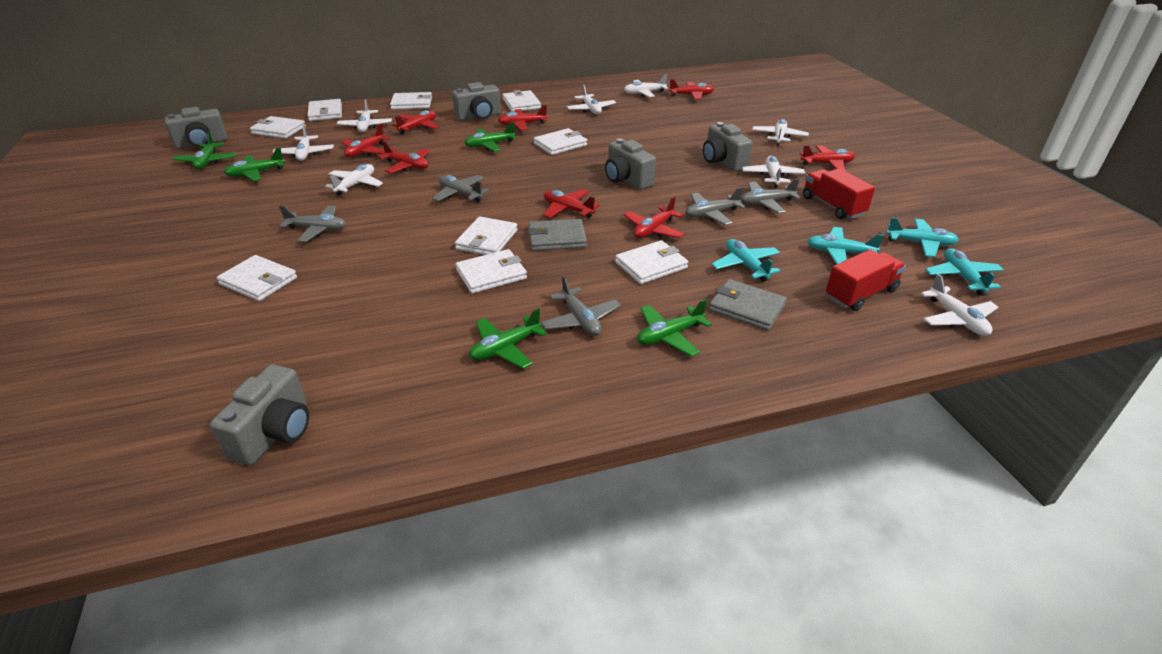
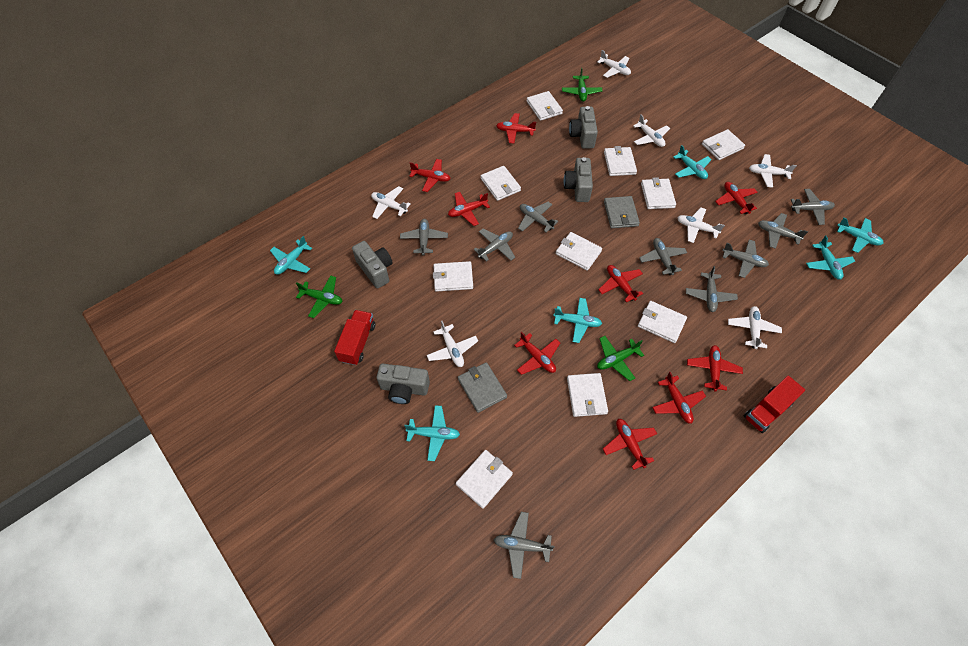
green plane: [173,131,237,169] [224,148,285,181] [465,122,516,151] [469,308,547,369] [637,299,712,356] = 5 -> [296,275,343,318] [562,68,603,102] [597,336,644,381] = 3
grey camera: [165,107,228,149] [210,364,309,465] [452,82,501,121] [605,138,656,190] [703,122,753,172] = 5 -> [352,241,393,288] [377,364,430,404] [564,157,593,202] [569,106,598,149] = 4
grey plane: [279,206,346,242] [432,175,489,202] [541,275,621,336] [685,187,745,225] [740,178,801,214] = 5 -> [400,219,448,255] [474,228,515,262] [494,512,554,579] [518,202,558,233] [639,238,687,275] [686,266,738,312] [722,240,769,278] [758,213,808,249] [791,189,835,225] = 9
red plane: [341,123,391,157] [378,141,430,173] [392,110,439,134] [498,105,547,130] [543,189,600,218] [623,196,685,238] [669,79,714,100] [800,145,855,171] = 8 -> [409,159,451,192] [448,192,490,226] [496,113,536,143] [514,332,560,375] [598,265,643,303] [603,419,657,470] [652,372,706,424] [687,345,743,391] [715,182,758,214] = 9
turquoise plane: [711,239,780,282] [807,227,884,264] [886,217,959,257] [925,248,1004,295] = 4 -> [270,236,312,275] [404,405,460,461] [553,298,602,343] [673,145,712,179] [806,235,855,279] [837,217,883,253] = 6
white plane: [273,124,334,161] [325,164,383,196] [337,99,392,132] [567,84,616,114] [624,74,668,97] [742,156,805,188] [752,119,809,146] [921,274,998,336] = 8 -> [371,186,411,219] [427,321,478,367] [597,50,631,78] [633,114,670,147] [677,208,725,243] [728,306,782,349] [749,154,797,188] = 7
white wallet: [217,255,297,301] [250,116,306,139] [307,99,342,121] [390,92,432,110] [455,217,518,255] [456,249,527,294] [503,90,541,112] [534,128,587,155] [615,240,688,284] = 9 -> [433,261,473,292] [456,450,513,509] [481,166,521,201] [527,91,563,121] [556,232,602,271] [567,373,608,417] [604,146,637,176] [638,301,687,343] [641,177,676,209] [702,129,745,160] = 10

